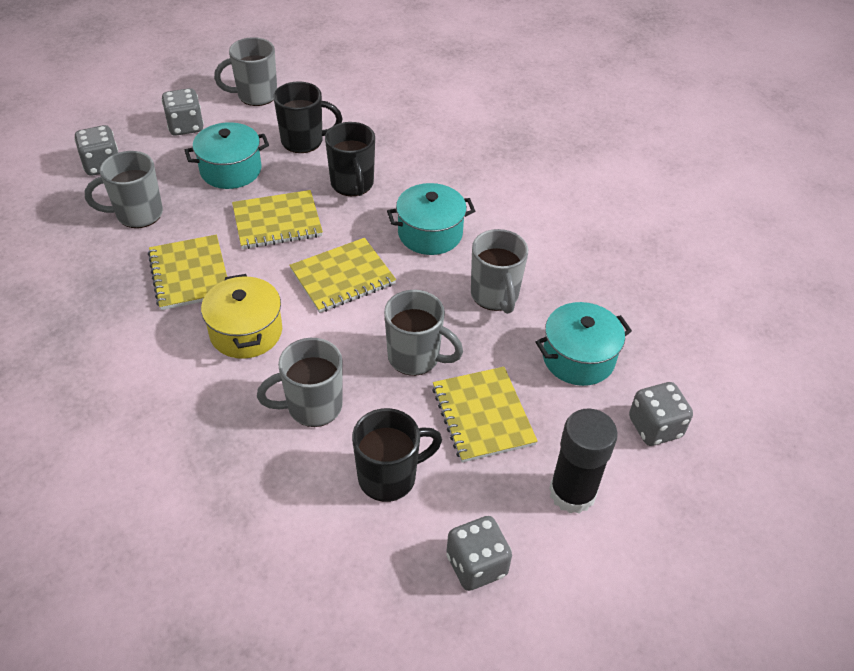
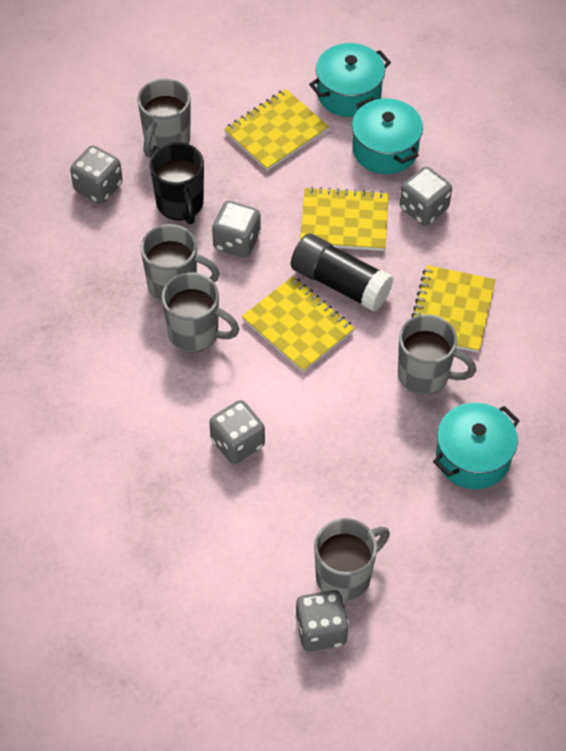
black mug: [274,81,343,153] [325,122,375,196] [352,408,442,502] = 3 -> [150,142,204,225] = 1
grey dice: [74,125,118,176] [161,88,204,136] [446,516,512,591] [629,382,693,446] = 4 -> [70,146,123,204] [209,400,265,464] [212,201,261,258] [295,590,349,651] [400,167,452,226] = 5
yellow pot: [201,274,282,359] = 1 -> none = 0

